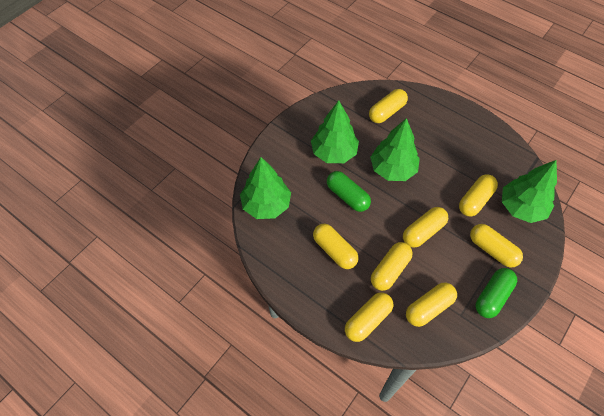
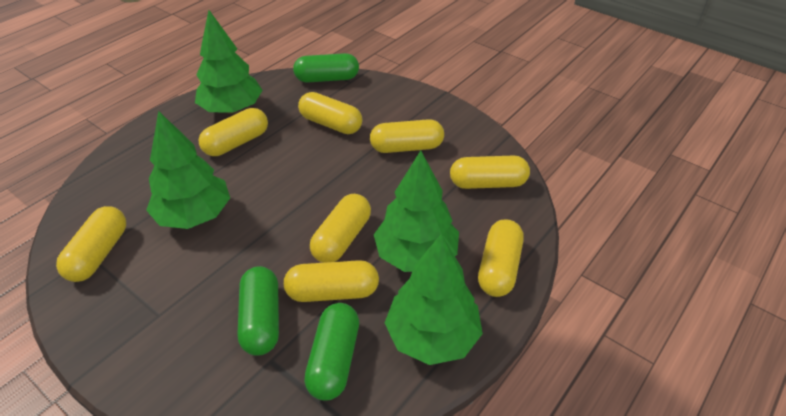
green capsule: [327,171,371,212] [476,268,517,318] = 2 -> [237,266,279,356] [293,53,359,83] [304,303,359,400] = 3

